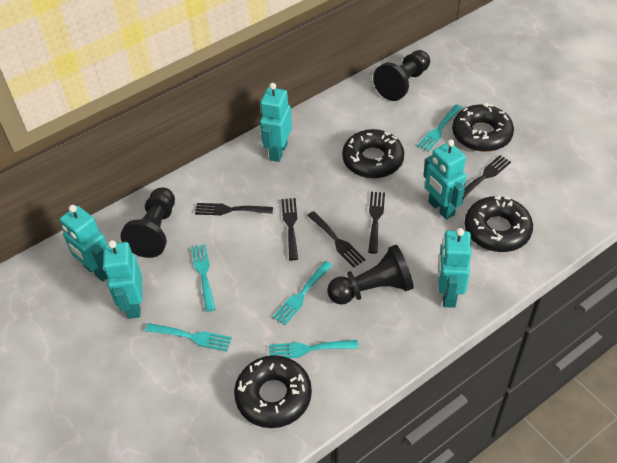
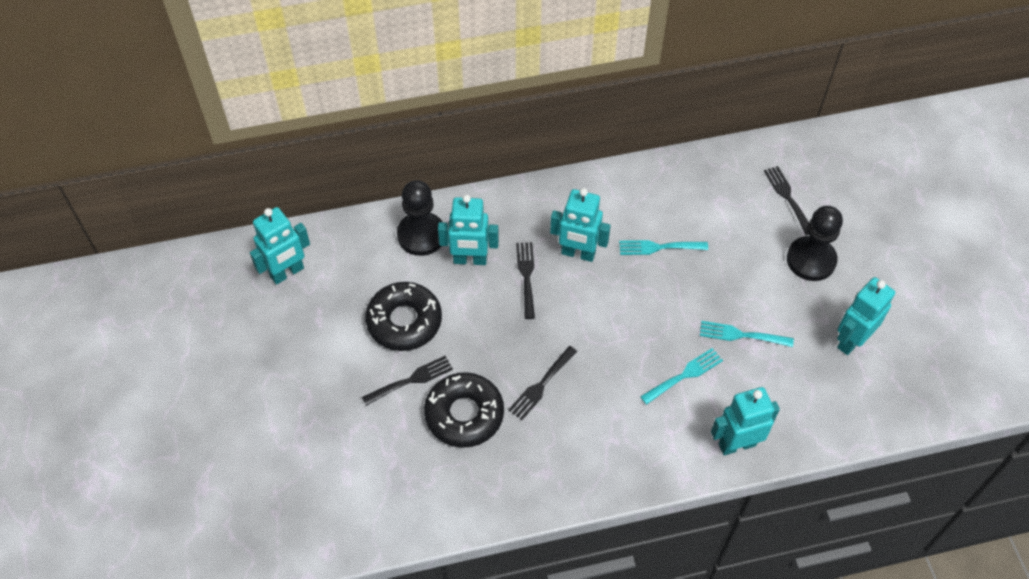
black donut: [234,355,312,428] [342,129,404,178] [452,103,514,152] [465,196,533,252] = 4 -> [365,282,442,351] [424,372,504,448] = 2
black fork: [195,203,273,215] [281,198,298,260] [307,211,366,267] [368,192,385,254] [463,155,511,199] = 5 -> [362,356,453,406] [508,346,577,420] [516,242,535,319] [764,166,809,235] = 4
black pawn: [120,188,175,258] [327,245,413,305] [373,50,430,101] = 3 -> [397,180,442,256] [787,206,843,281] = 2
turquoise fork: [145,323,232,351] [191,244,215,312] [269,340,358,358] [273,261,333,325] [417,104,462,152] = 5 -> [619,240,708,255] [640,348,723,405] [700,321,794,347] = 3

